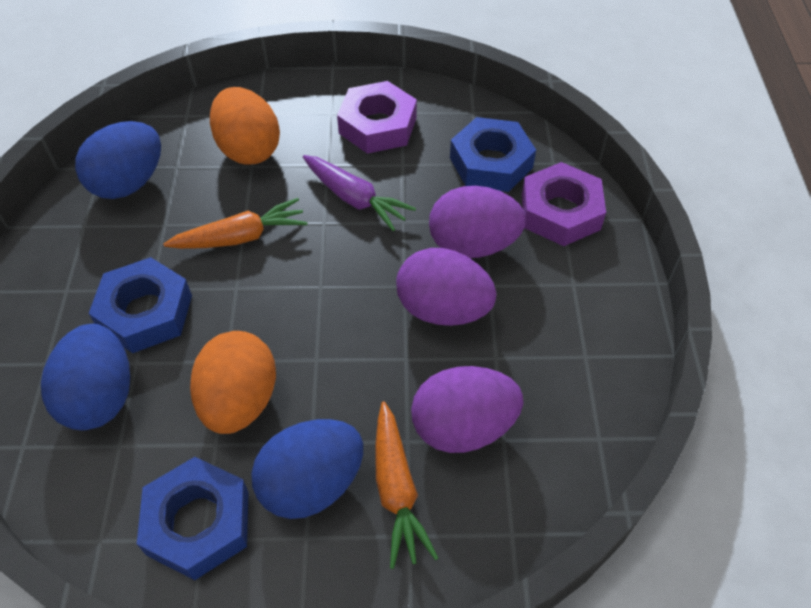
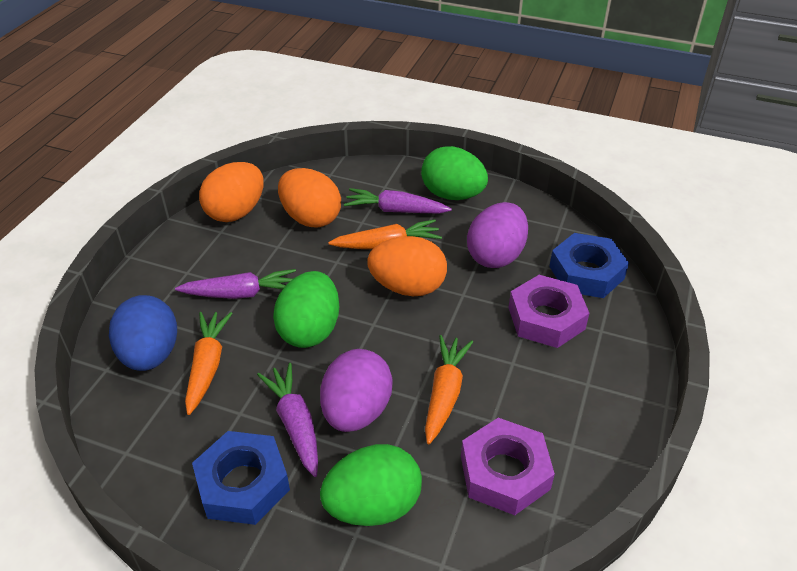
blue egg: [41,324,130,430] [75,121,161,199] [251,419,363,519] = 3 -> [109,295,177,371] = 1
blue nut: [89,257,192,353] [137,457,249,580] [450,117,536,192] = 3 -> [192,431,290,525] [549,233,629,298] = 2
green egg: none = 0 -> [273,271,339,348] [320,444,422,526] [421,146,488,200] = 3
orange carrot: [163,198,307,249] [375,402,438,569] = 2 -> [185,312,233,415] [328,219,442,249] [425,335,473,444] = 3
orange egg: [190,331,276,434] [210,87,280,165] = 2 -> [199,162,264,222] [278,168,341,228] [367,236,447,296] = 3
purple carrot: [303,155,416,231] = 1 -> [175,269,296,299] [257,363,318,477] [344,188,452,213] = 3
purple egg: [396,248,497,326] [411,366,524,453] [429,186,526,258] = 3 -> [320,349,393,432] [467,202,528,268] = 2

